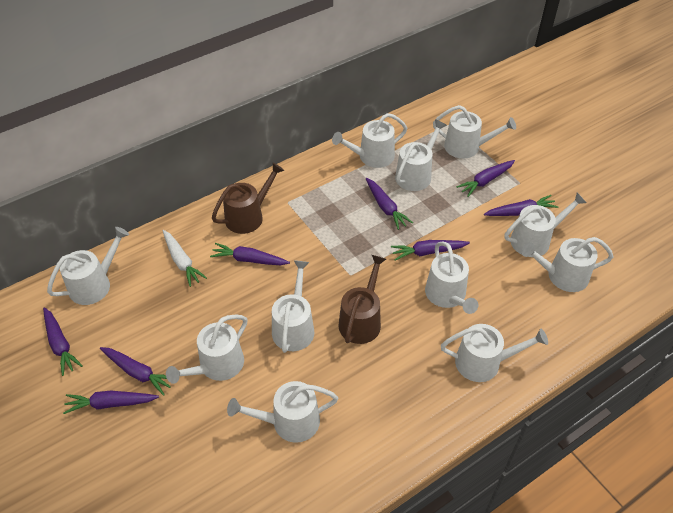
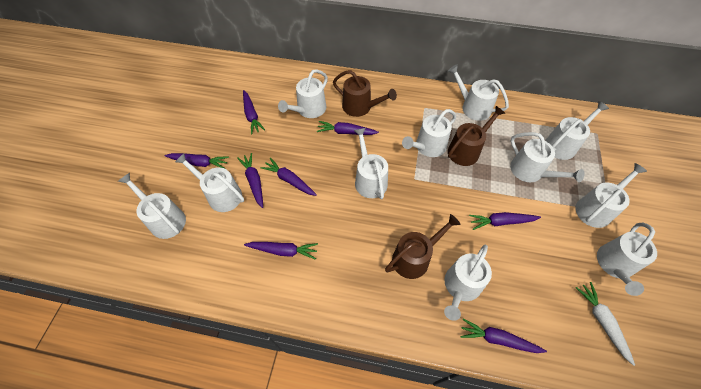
brown watering can: [212,163,284,234] [339,255,386,344] = 2 -> [333,70,397,117] [385,214,461,279] [448,106,505,166] = 3

